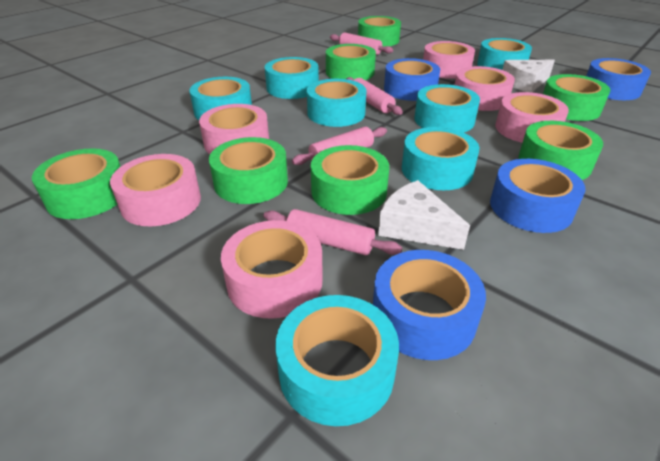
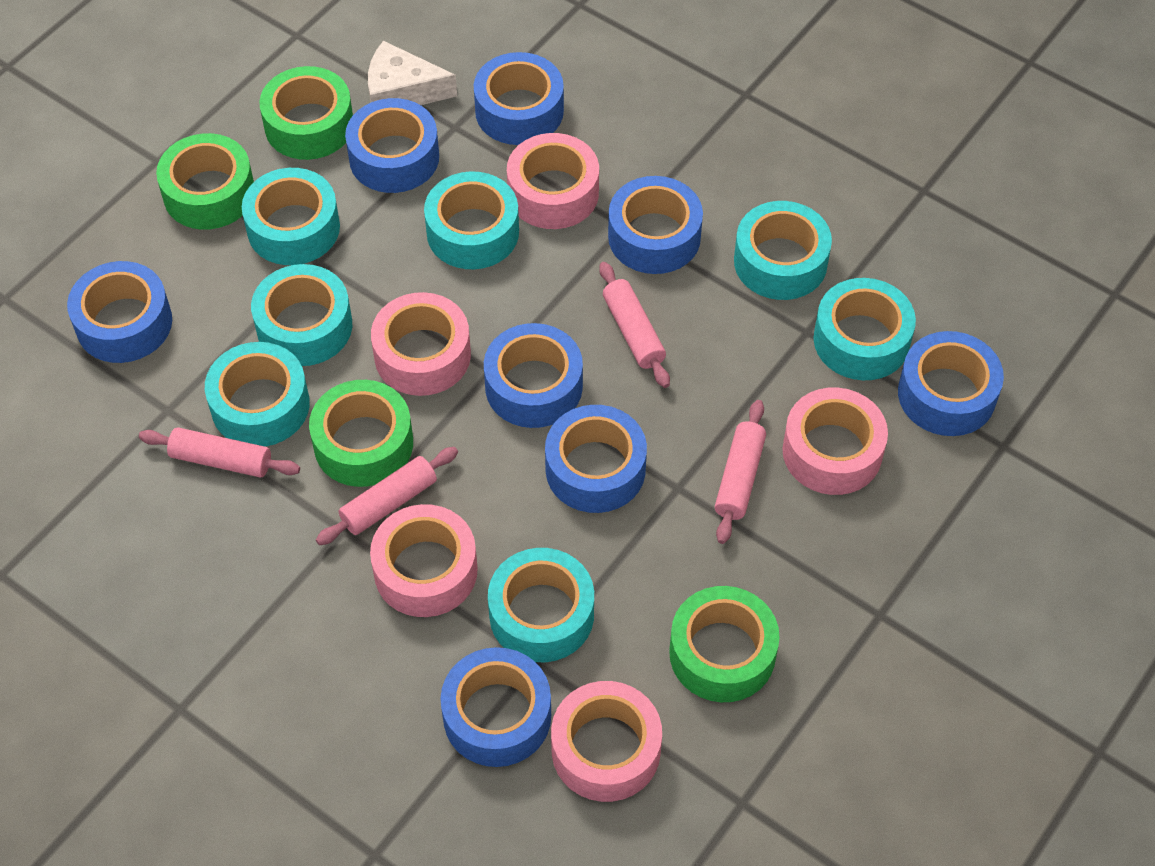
blue tape: [373,250,486,360] [384,58,440,101] [490,159,586,233] [586,58,651,100] = 4 -> [67,261,172,363] [345,98,439,193] [440,647,551,767] [474,52,564,145] [484,323,583,428] [545,405,647,513] [608,176,703,274] [898,331,1004,436] = 8
green tape: [32,148,121,219] [209,137,288,204] [311,145,389,215] [326,44,376,80] [358,16,401,46] [518,121,603,180] [543,74,611,121] = 7 -> [156,133,254,230] [259,66,353,160] [309,380,413,487] [669,586,780,702] = 4
pink tape: [110,154,201,226] [199,104,269,154] [221,220,323,319] [423,41,475,79] [455,66,515,111] [495,92,569,143] = 6 -> [370,504,478,617] [371,292,471,396] [507,133,599,229] [551,681,662,802] [782,387,888,495] = 5
white cheese: [378,180,470,250] [502,60,555,93] = 2 -> [368,41,457,105] = 1

